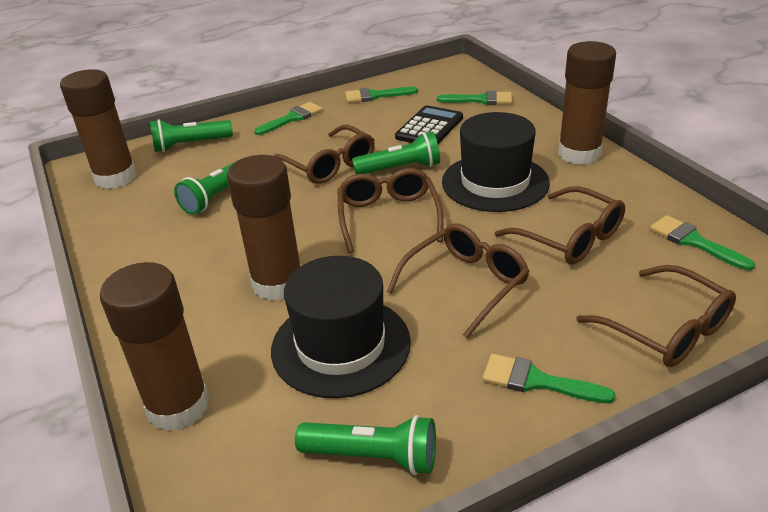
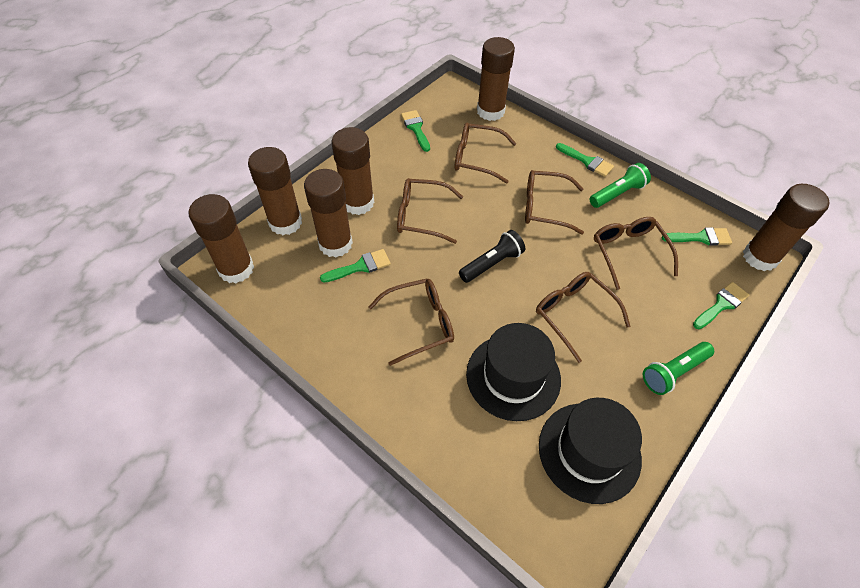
black calculator: [395,105,463,144] = 1 -> none = 0
black flashlight: none = 0 -> [459,230,525,283] = 1
brown glasses: [273,125,375,184] [337,168,443,253] [387,224,530,339] [495,186,625,265] [576,265,736,367] = 5 -> [368,278,454,366] [397,178,463,244] [455,123,517,184] [525,170,584,235] [536,272,631,363] [594,217,678,290] = 6
brown glue stick: [60,69,137,189] [100,262,210,431] [227,155,302,301] [558,41,616,165] = 4 -> [189,194,254,283] [248,147,302,235] [304,169,353,257] [332,127,374,215] [477,37,515,121] [743,184,829,271] = 6
green flashlight: [150,119,233,152] [174,158,243,215] [295,415,436,475] [352,131,440,174] = 4 -> [590,163,651,208] [643,342,714,395] = 2

